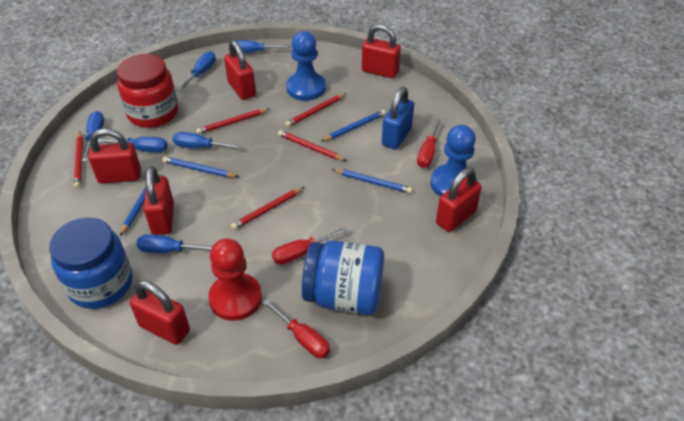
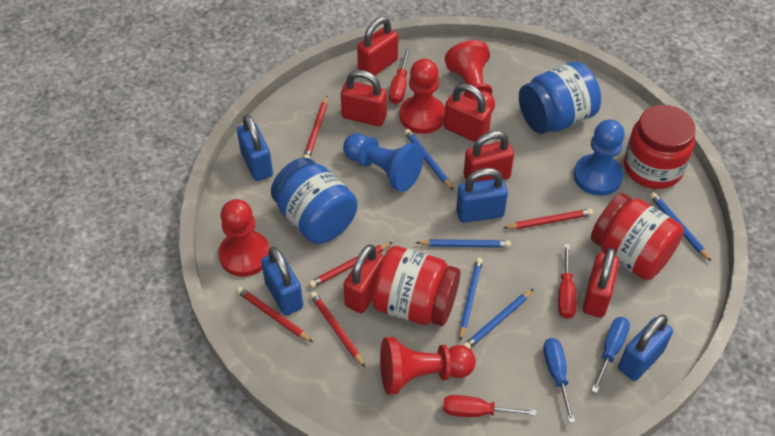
blue padlock: [382,87,414,150] = 1 -> [237,114,273,181] [261,247,303,316] [456,168,508,223] [618,315,673,381] = 4
blue pencil: [120,172,160,236] [162,157,239,177] [321,110,386,141] [332,169,413,194] = 4 -> [404,129,453,190] [416,239,511,248] [459,258,483,341] [463,289,533,349] [650,192,711,261] = 5
blue screwdriver: [82,111,104,162] [98,137,167,153] [136,234,212,253] [173,132,242,149] [178,51,216,91] [235,40,291,53] = 6 -> [543,338,575,423] [591,317,630,393] = 2
red jar: [117,54,178,128] = 1 -> [372,246,460,326] [591,193,684,280] [624,105,696,189] = 3
red pawn: [208,239,262,321] = 1 -> [218,199,270,277] [380,337,476,394] [400,59,445,134] [445,40,495,113] = 4

